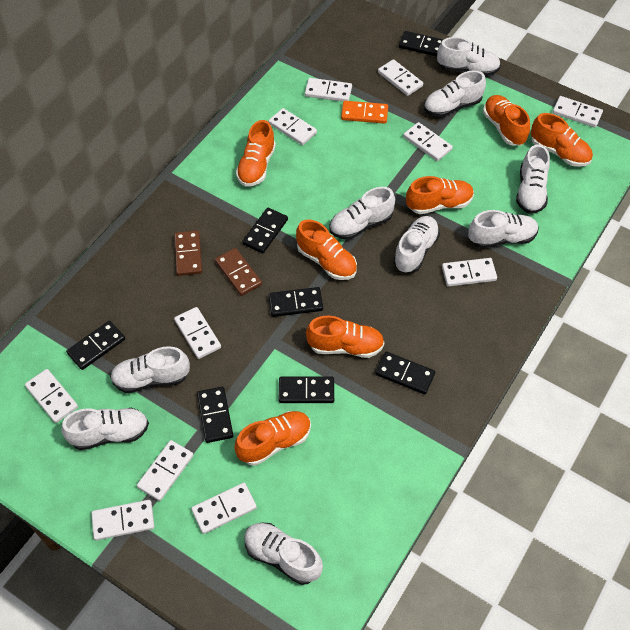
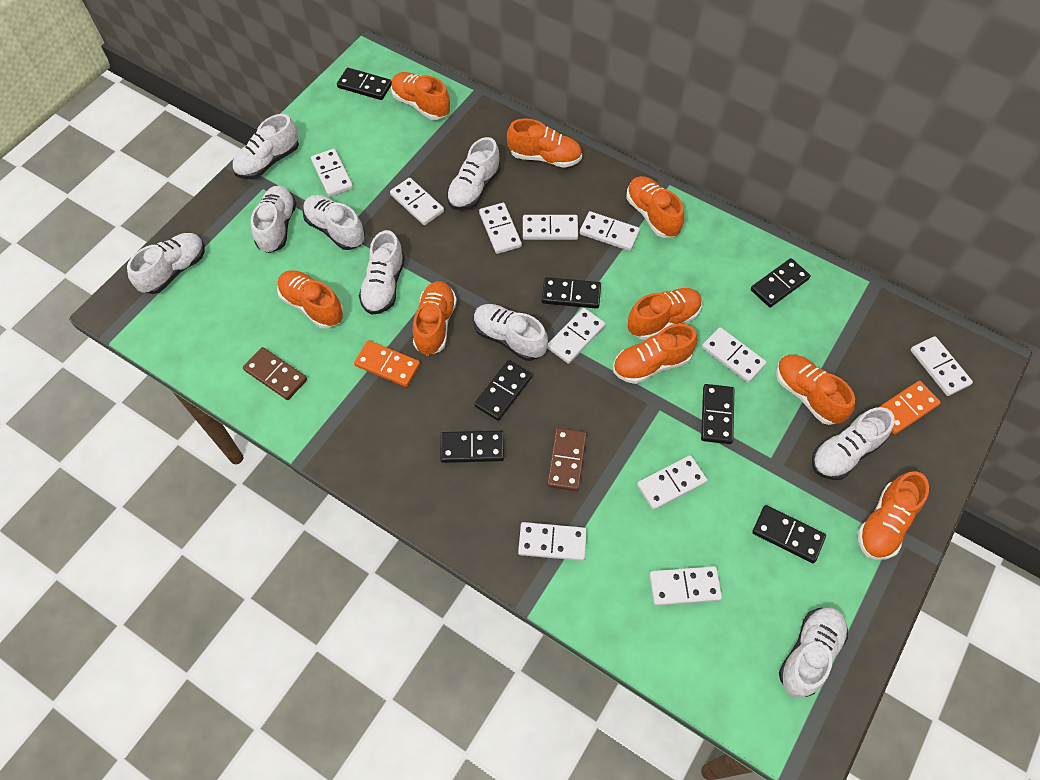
orange domino: [341,101,388,124] = 1 -> [354,340,420,387] [879,381,941,434] = 2
orange shoe: [234,411,311,466] [236,120,276,186] [296,219,357,280] [306,316,384,358] [406,176,474,214] [483,95,530,146] [531,113,593,167] = 7 -> [277,270,344,328] [391,72,450,120] [412,281,457,355] [507,119,582,168] [613,324,698,384] [626,176,684,238] [628,288,702,340] [776,354,855,425] [858,471,929,560] = 9

